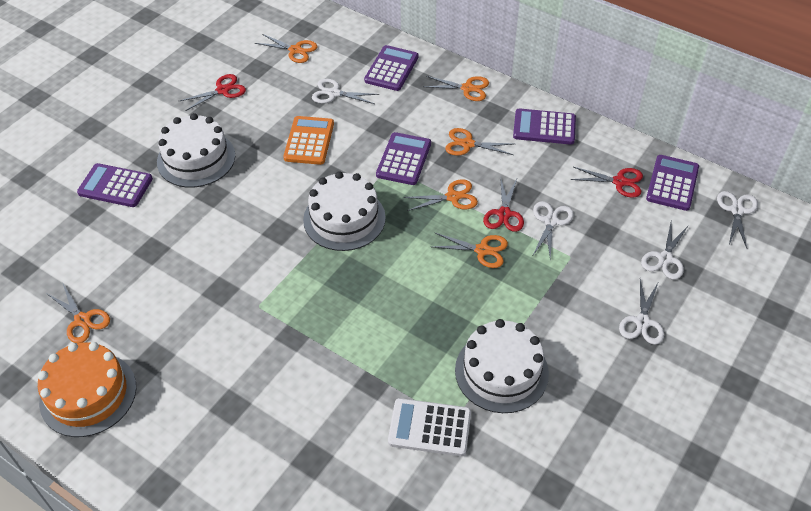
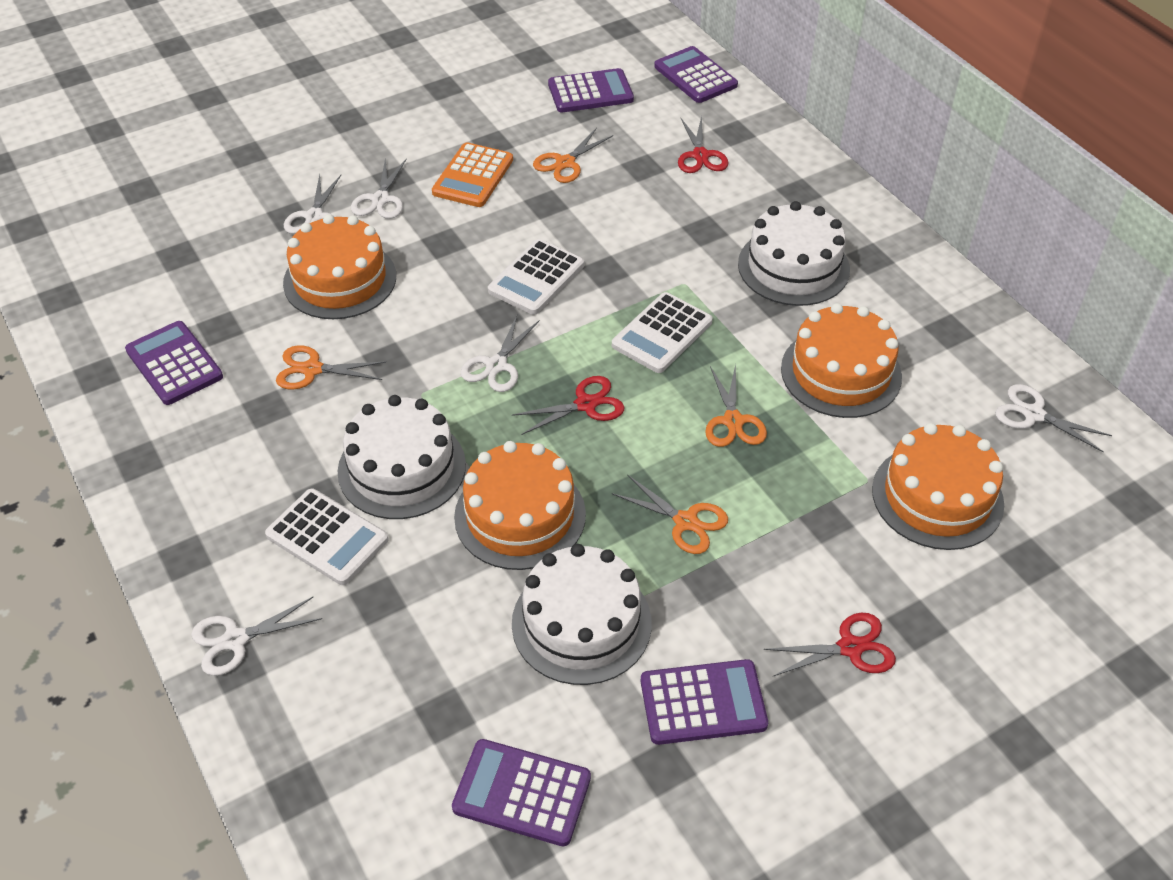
orange cake: [38,342,136,437] = 1 -> [283,214,396,319] [454,441,586,570] [781,303,902,418] [872,423,1004,550] = 4
orange scissors: [46,282,110,343] [255,34,317,63] [403,179,478,211] [424,76,489,101] [433,233,508,268] [445,128,513,156] = 6 -> [276,345,386,390] [533,128,613,183] [612,475,728,554] [705,364,767,447] = 4
white calculator: [388,398,471,456] = 1 -> [265,489,388,585] [488,239,584,315] [612,292,712,373] = 3

